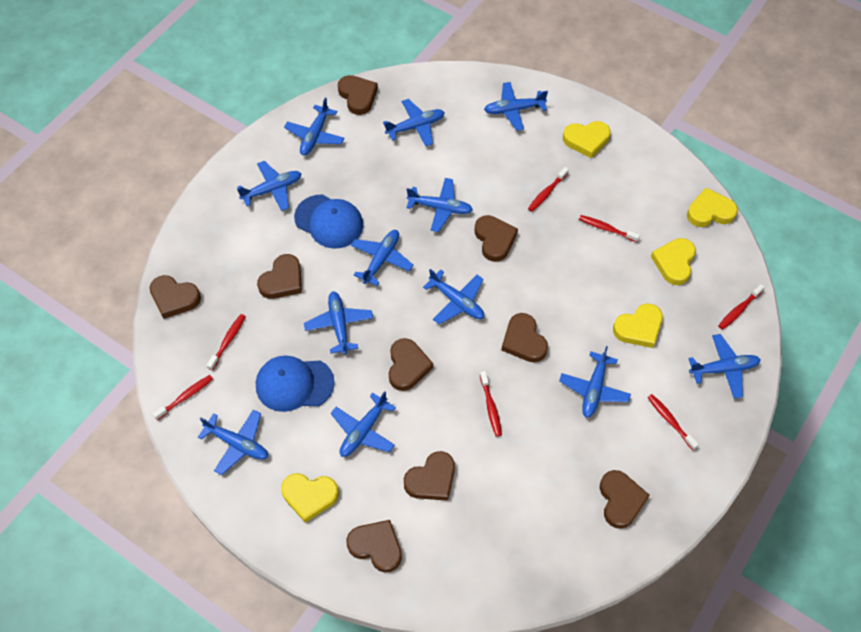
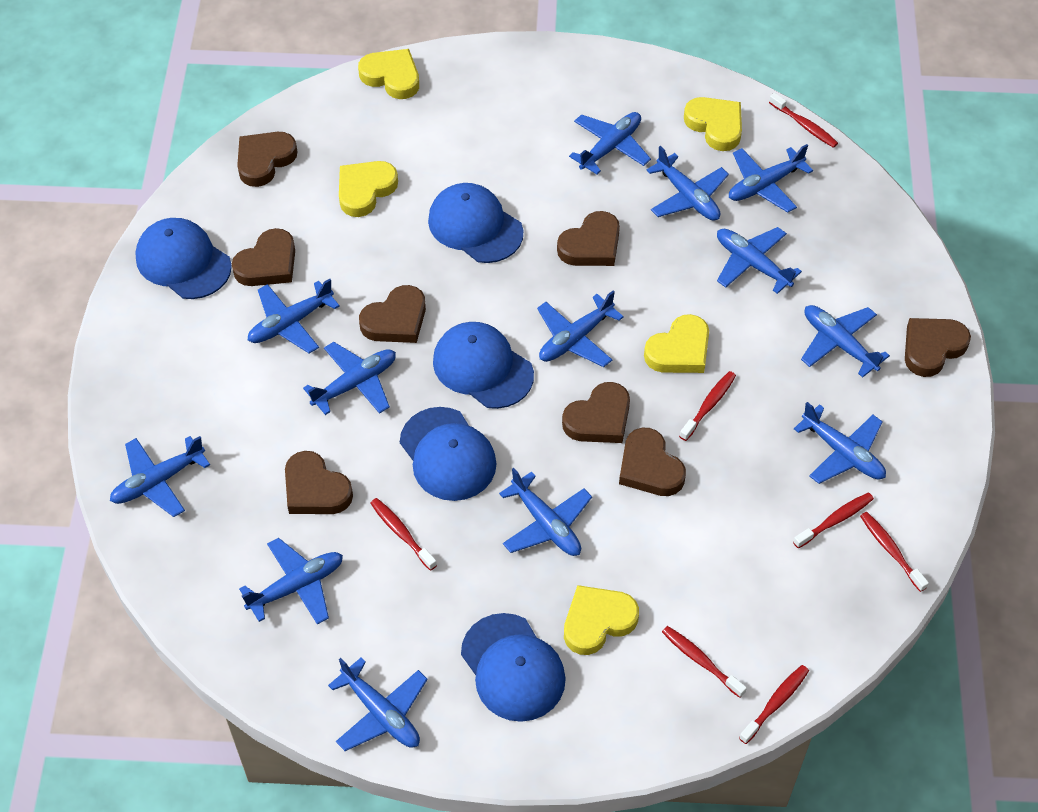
blue cap: [256,355,335,412] [294,194,363,249] = 2 -> [135,218,232,299] [400,407,496,501] [428,183,523,263] [433,322,534,409] [461,613,566,722] = 5
blue plane: [198,410,268,475] [237,161,302,211] [284,97,344,156] [304,291,373,354] [331,391,396,457] [351,230,413,286] [383,99,445,146] [406,178,473,232] [423,269,484,324] [484,82,548,131] [559,346,631,418] [688,334,760,399] = 12 -> [110,436,210,517] [239,538,343,625] [248,279,340,353] [303,342,396,415] [328,657,428,751] [499,468,592,556] [537,291,624,367] [569,112,651,174] [647,146,729,221] [717,227,802,294] [729,144,813,213] [794,402,886,484] [801,305,890,378] = 13
brown heart: [149,275,201,319] [257,254,302,299] [338,75,378,115] [346,520,402,572] [389,338,433,391] [404,451,455,501] [475,215,518,262] [501,313,548,362] [600,470,650,529] = 9 -> [232,228,295,286] [237,132,297,187] [285,451,353,514] [359,285,426,343] [557,211,620,266] [562,382,630,443] [619,428,686,496] [905,318,971,377] = 8

